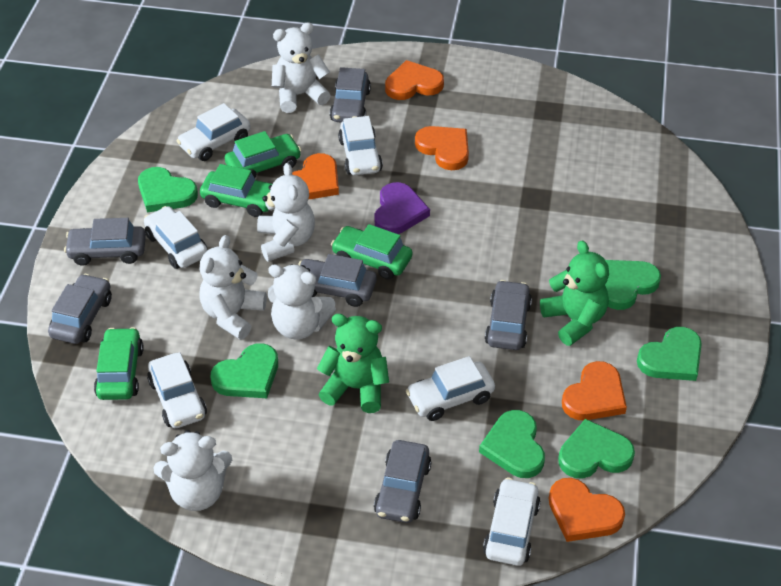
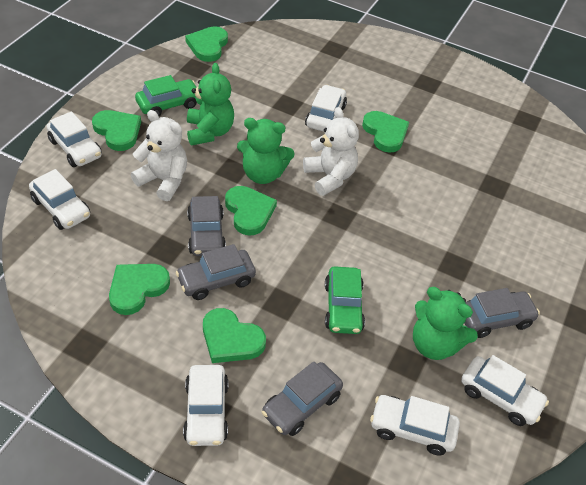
green car: [94,327,144,400] [200,164,272,217] [225,131,301,178] [331,224,412,280] = 4 -> [135,75,197,116] [325,266,365,334] = 2
green teddy bear: [317,314,389,413] [540,241,609,346] = 2 -> [187,63,234,146] [237,118,294,184] [413,287,478,360] = 3
grey car: [48,274,112,344] [64,218,146,266] [299,254,377,307] [330,67,371,122] [374,440,431,523] [485,280,532,350] = 6 -> [176,244,256,300] [187,196,226,256] [261,362,343,436] [464,288,540,338] = 4
orange heart: [292,153,339,199] [385,60,444,100] [415,126,469,170] [549,478,625,542] [562,361,627,420] = 5 -> none = 0
purple heart: [374,182,430,234] = 1 -> none = 0
white teddy bear: [154,430,232,511] [199,235,267,340] [257,163,315,262] [268,264,336,340] [272,22,331,113] = 5 -> [131,110,187,201] [303,107,359,196] = 2

